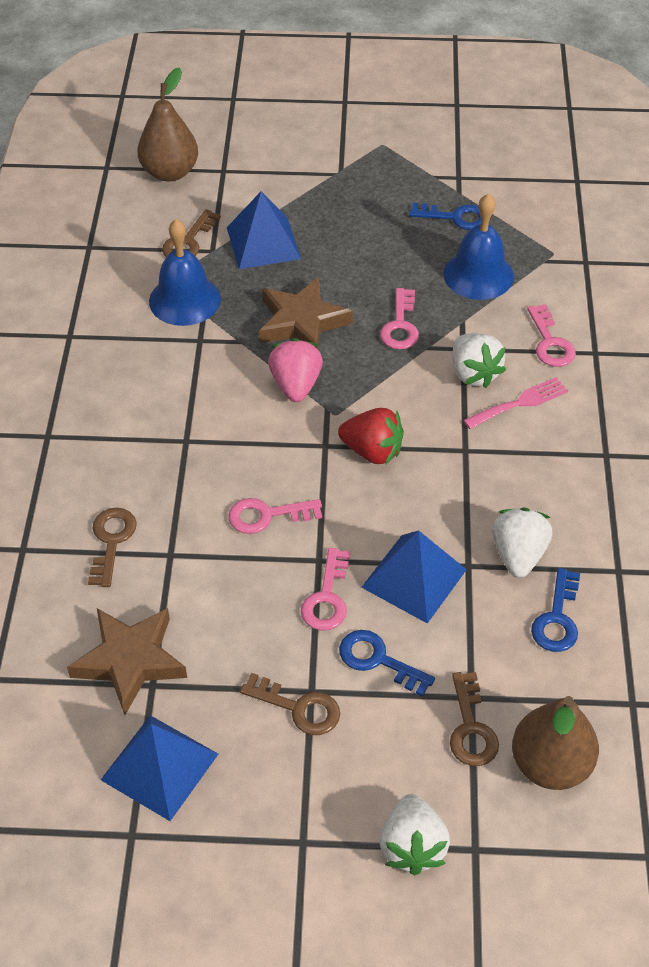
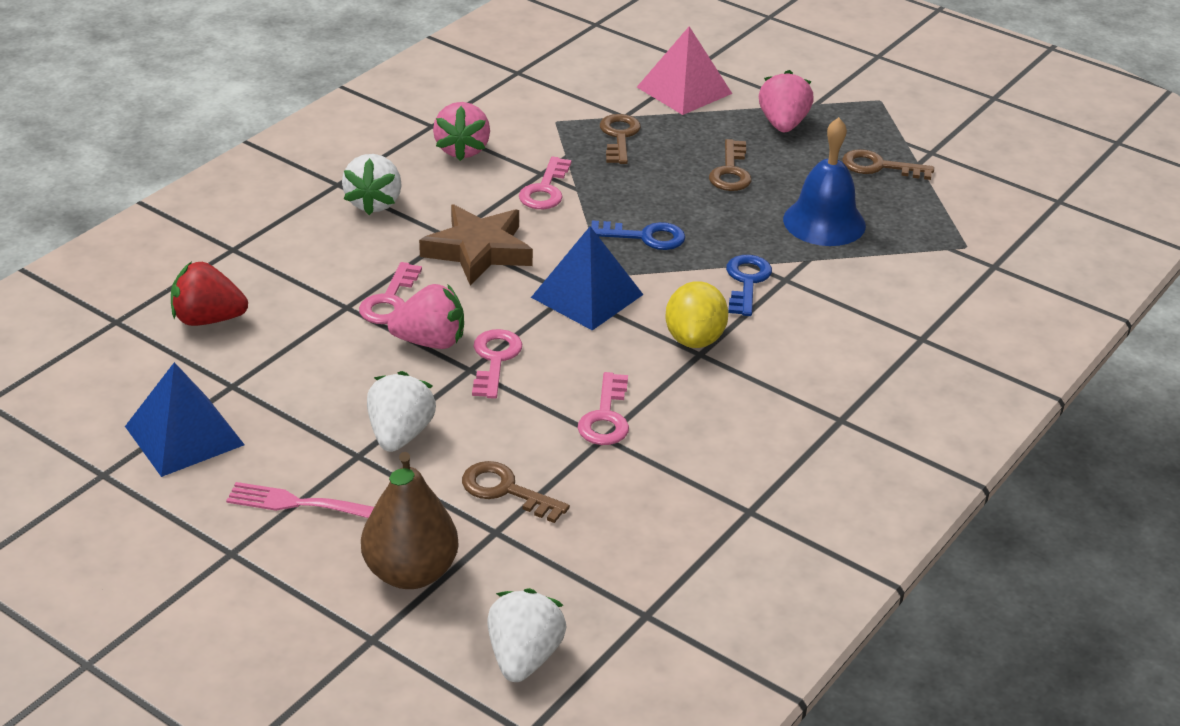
blue bell: [149,219,221,326] [443,194,514,300] = 2 -> [783,117,866,246] = 1
blue key: [339,630,435,697] [409,203,481,230] [531,568,580,652] = 3 -> [591,221,686,250] [726,255,772,316] = 2
blue pyramid: [101,715,218,821] [227,191,301,269] [361,530,467,624] = 3 -> [125,362,245,477] [531,226,643,330] = 2
brown pear: [137,67,198,182] [512,696,599,790] = 2 -> [361,452,458,589] = 1
brown star: [67,608,187,715] [259,277,353,349] = 2 -> [419,204,533,285] = 1
pink pyramid: none = 0 -> [637,26,732,115] = 1
pink strawberry: [268,338,323,402] = 1 -> [388,284,464,349] [433,102,490,161] [759,70,814,132] = 3
yellow lemon: none = 0 -> [665,281,728,348] = 1

